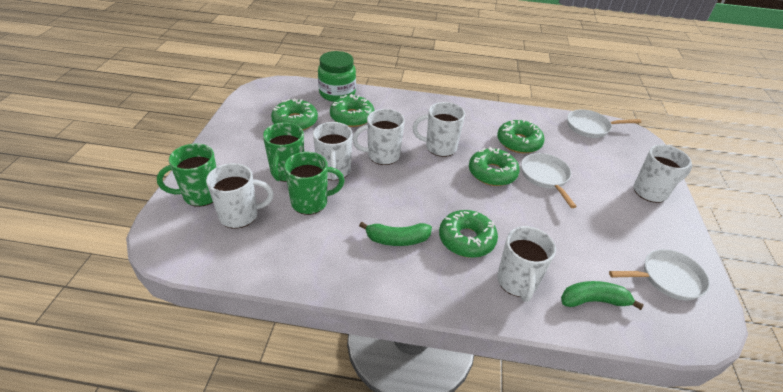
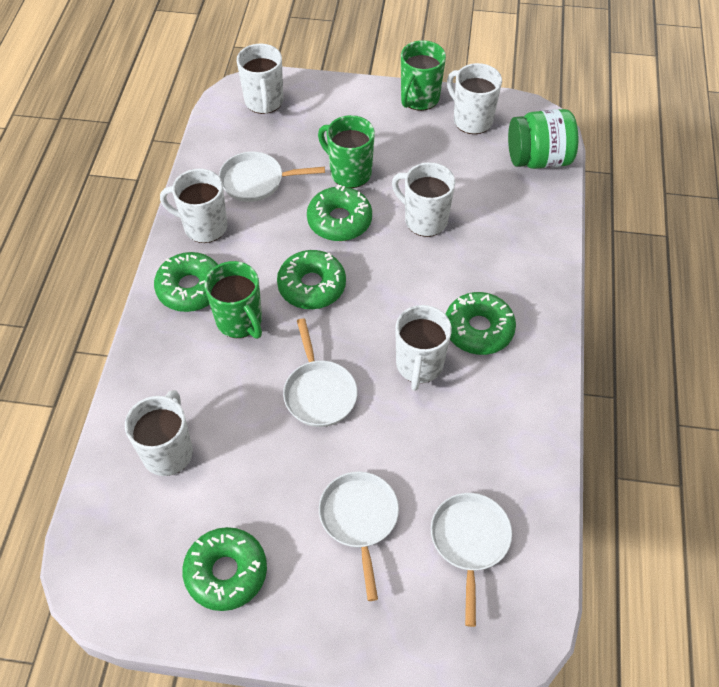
green banana: [359,222,432,246] [561,281,644,310] = 2 -> none = 0
white pan: [521,153,577,208] [567,109,641,138] [609,249,710,301] = 3 -> [219,151,325,202] [283,318,357,427] [319,472,399,601] [431,493,512,627] = 4

